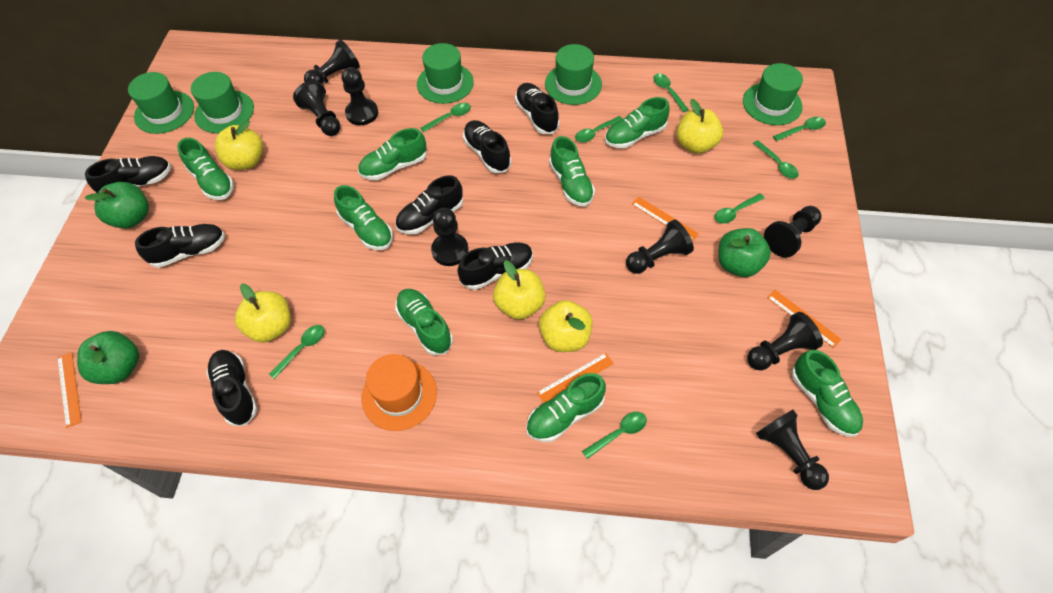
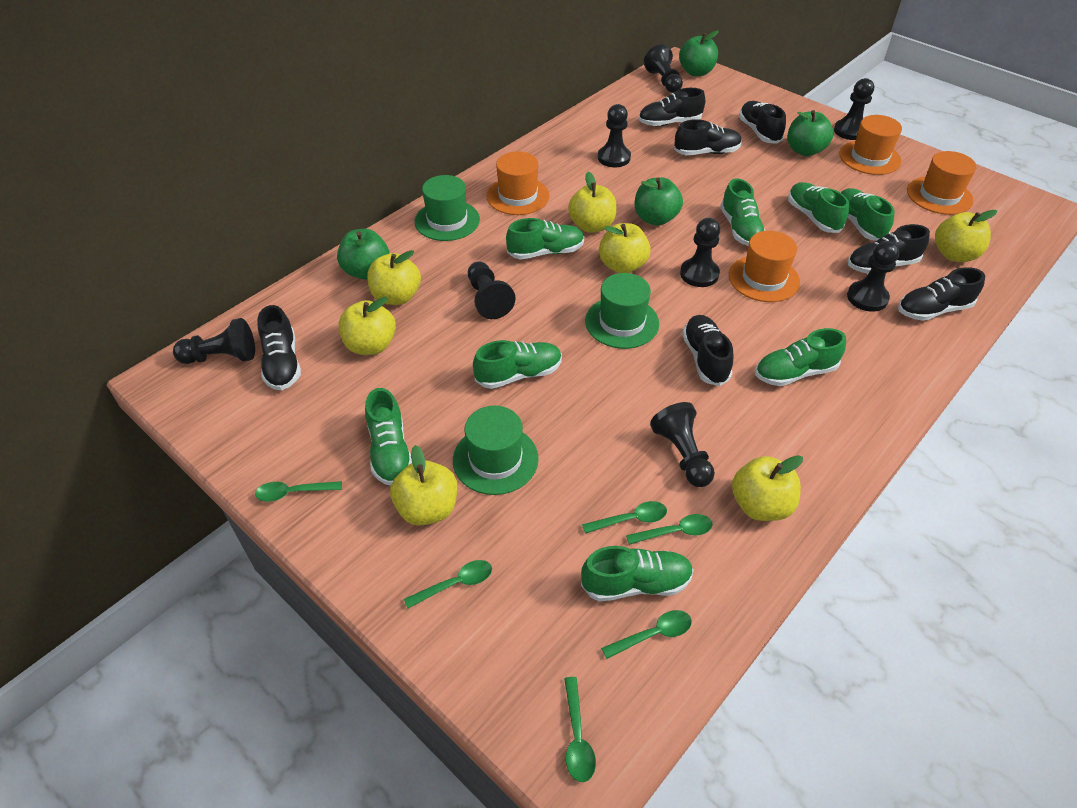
green apple: [77,331,139,384] [85,182,149,229] [718,228,771,277] = 3 -> [337,229,390,280] [635,177,683,226] [679,30,719,76] [788,110,833,156] = 4
green hat: [128,72,194,134] [191,72,254,133] [417,43,474,104] [545,44,602,105] [743,63,803,125] = 5 -> [415,175,480,241] [453,406,539,495] [585,273,659,349] = 3
green spoon: [269,325,325,379] [420,103,471,132] [575,116,623,143] [582,412,647,459] [653,73,689,112] [714,193,765,224] [753,140,799,179] [773,117,826,141] = 8 -> [255,481,342,502] [404,560,492,608] [564,677,596,782] [582,501,667,534] [601,610,692,659] [626,514,713,545] = 6
orange hat: [362,354,437,431] = 1 -> [486,151,550,215] [729,231,800,302] [839,115,902,175] [907,151,977,215] = 4
orange ruler: [57,352,82,428] [537,353,614,403] [632,197,699,241] [767,290,842,348] = 4 -> none = 0
yellow apple: [215,121,263,170] [235,284,291,343] [493,260,546,320] [539,300,593,352] [677,99,723,154] = 5 -> [339,296,396,355] [367,250,421,305] [390,445,457,526] [568,172,617,233] [599,223,651,273] [732,455,803,521] [935,210,997,262] = 7

